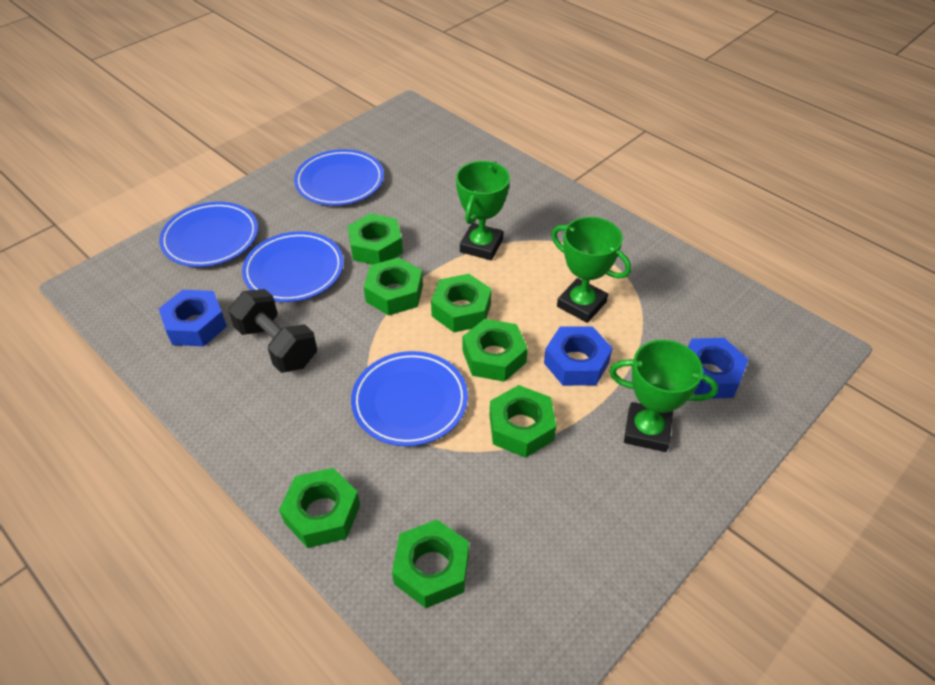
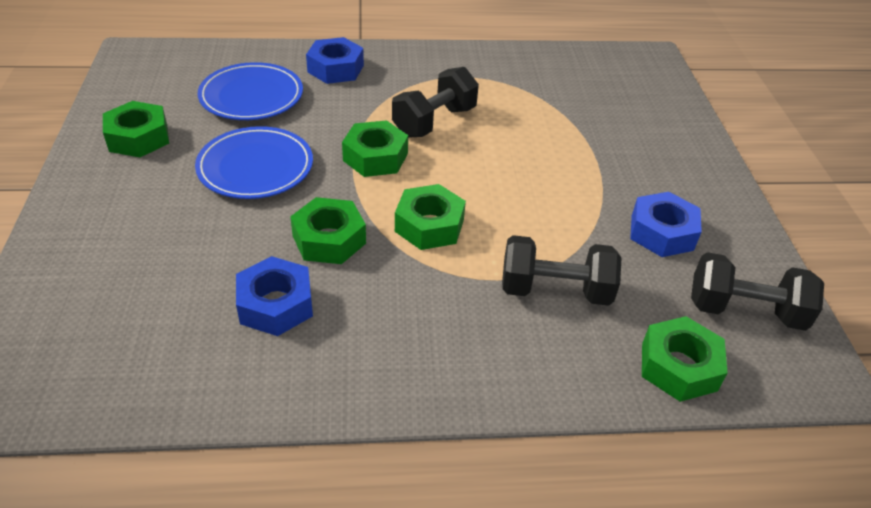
black dumbbell: [228,289,317,373] = 1 -> [392,67,479,138] [502,235,622,306] [691,252,824,331] = 3
blue plate: [159,202,258,267] [242,231,344,302] [294,149,384,206] [351,351,468,446] = 4 -> [195,126,313,199] [198,62,303,120] = 2
green nut: [279,468,360,548] [347,213,403,265] [364,257,423,315] [392,520,469,608] [431,274,492,332] [463,319,528,382] [490,385,556,458] = 7 -> [103,101,169,157] [290,197,366,264] [342,120,408,177] [395,184,466,250] [642,316,728,402] = 5
green trophy: [456,161,510,260] [551,217,631,323] [609,340,718,452] = 3 -> none = 0

